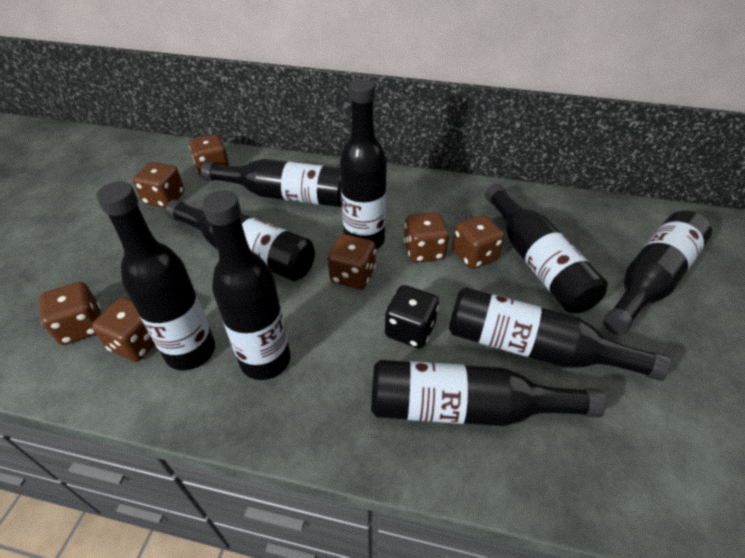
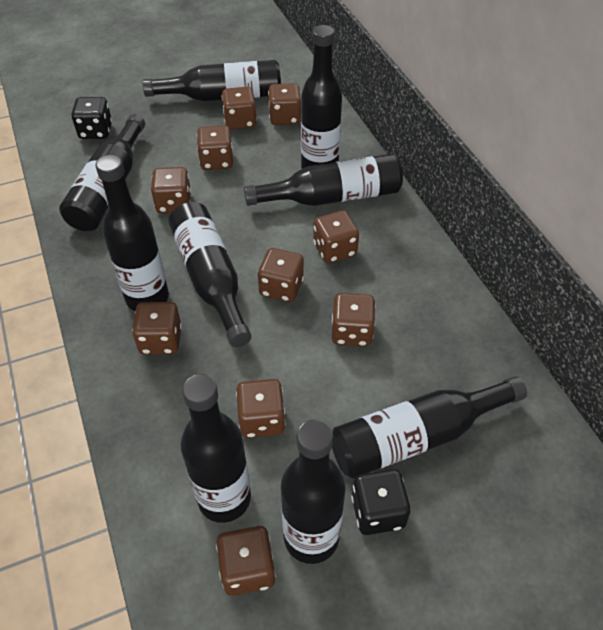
black dice: [385,285,439,348] = 1 -> [71,97,112,139] [351,469,411,535] = 2
brown dice: [39,282,101,345] [92,297,155,362] [133,162,184,208] [189,134,230,178] [328,234,376,289] [404,212,449,263] [452,215,505,269] = 7 -> [132,302,182,355] [151,167,191,213] [197,125,233,170] [216,526,276,596] [222,87,257,130] [236,379,285,438] [258,248,304,302] [268,83,301,125] [313,210,359,263] [332,293,376,347] = 10

